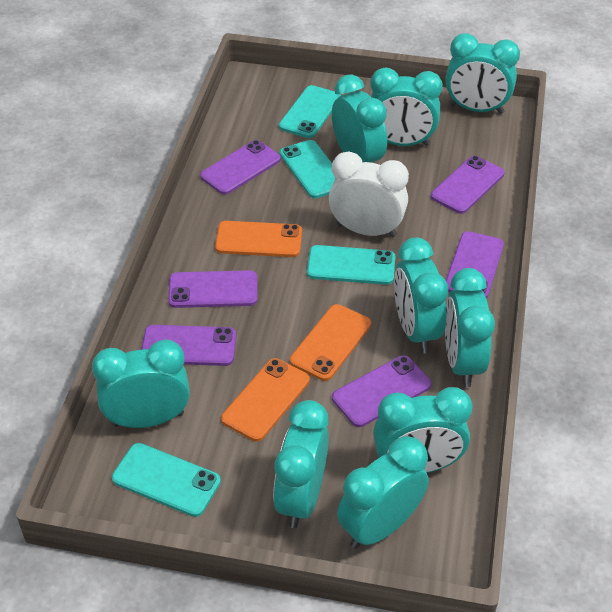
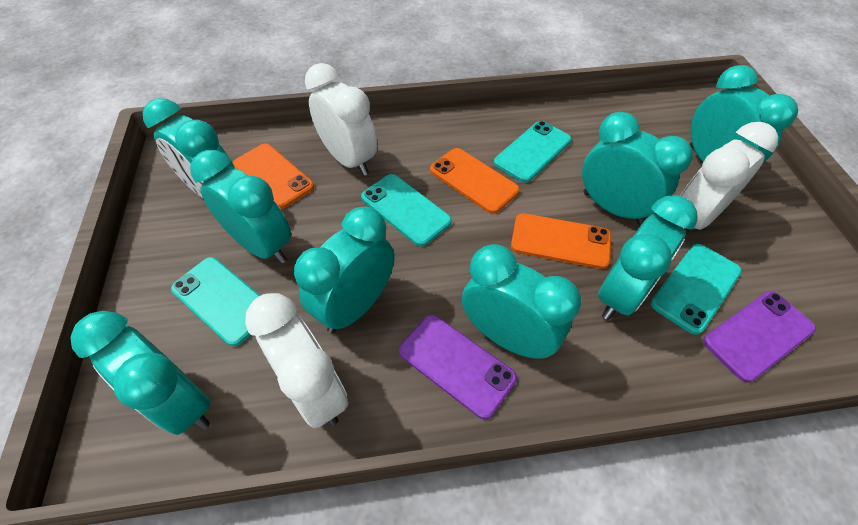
purple phone: [141,325,236,366] [168,270,258,308] [200,140,281,195] [332,355,431,427] [431,156,505,214] [446,231,504,299] = 6 -> [399,315,517,419] [703,291,816,383] = 2
turquoise clock: [92,340,190,428] [273,400,329,528] [332,74,387,163] [337,436,429,549] [370,68,443,146] [373,387,472,473] [394,238,448,353] [445,33,520,114] [445,268,495,387] = 9 -> [70,311,211,435] [143,98,235,198] [190,150,291,264] [294,207,394,333] [462,244,581,359] [582,112,693,225] [598,195,698,320] [690,65,798,162] = 8
white clock: [329,151,409,237] = 1 -> [245,293,348,428] [305,63,378,176] [680,122,778,231] = 3

